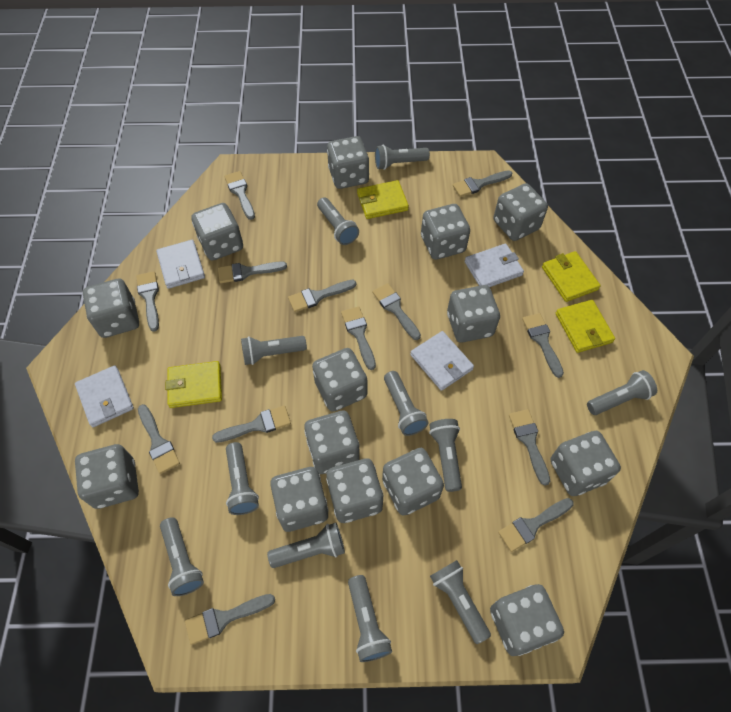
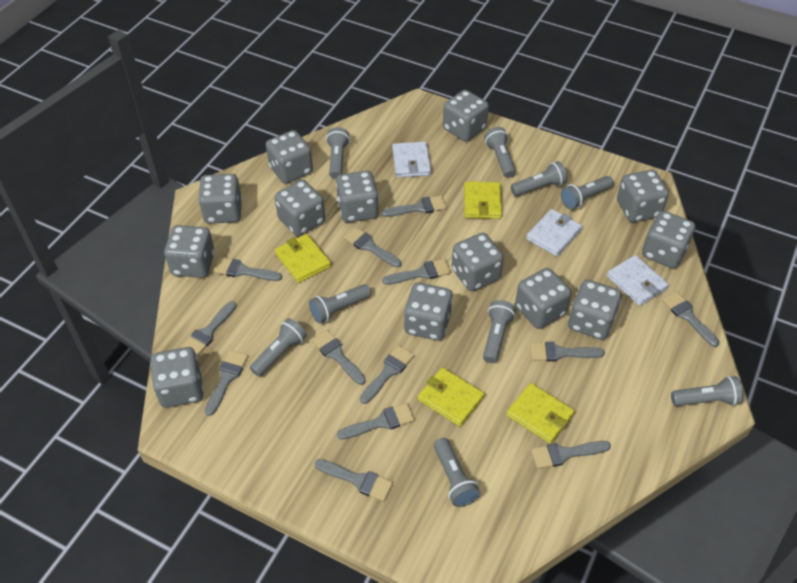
grey dice: [75,444,139,509] [83,279,139,338] [191,203,243,261] [270,467,328,532] [304,411,360,474] [312,348,367,412] [326,458,383,523] [327,136,369,189] [382,448,444,516] [421,204,470,260] [447,285,500,343] [490,584,564,656] [493,183,548,241] [550,431,621,496] = 14 -> [151,347,204,408] [164,225,215,278] [198,174,242,224] [266,130,313,184] [275,180,325,236] [336,171,378,223] [404,282,453,341] [443,90,489,142] [452,233,504,291] [515,268,572,329] [568,280,622,340] [617,170,669,222] [642,211,696,269] = 13
grey flashlight: [160,517,204,596] [226,442,259,515] [241,336,307,365] [267,523,345,568] [317,197,359,245] [348,575,392,662] [375,145,430,170] [384,371,428,436] [429,419,462,492] [430,560,491,644] [587,370,657,415] = 11 -> [250,318,307,377] [309,284,371,323] [326,127,350,179] [434,438,480,507] [483,300,516,363] [484,127,516,178] [511,161,567,196] [561,176,614,209] [671,376,744,406] = 9
white wallet: [75,365,134,427] [156,240,205,289] [410,331,474,391] [465,244,524,287] = 4 -> [392,142,431,178] [526,209,582,256] [607,255,669,306] = 3

